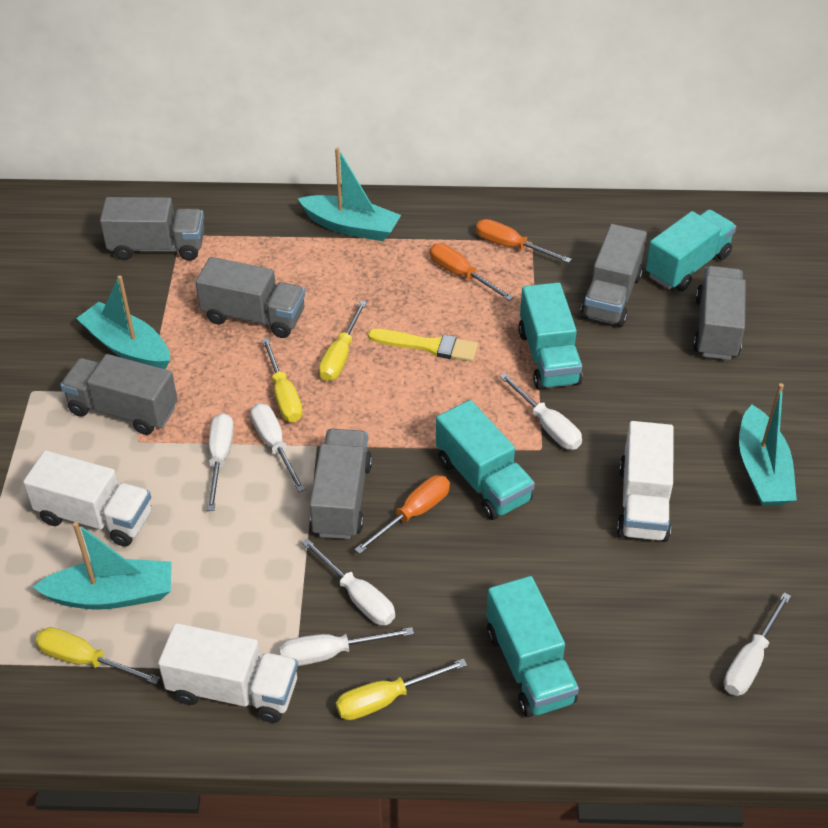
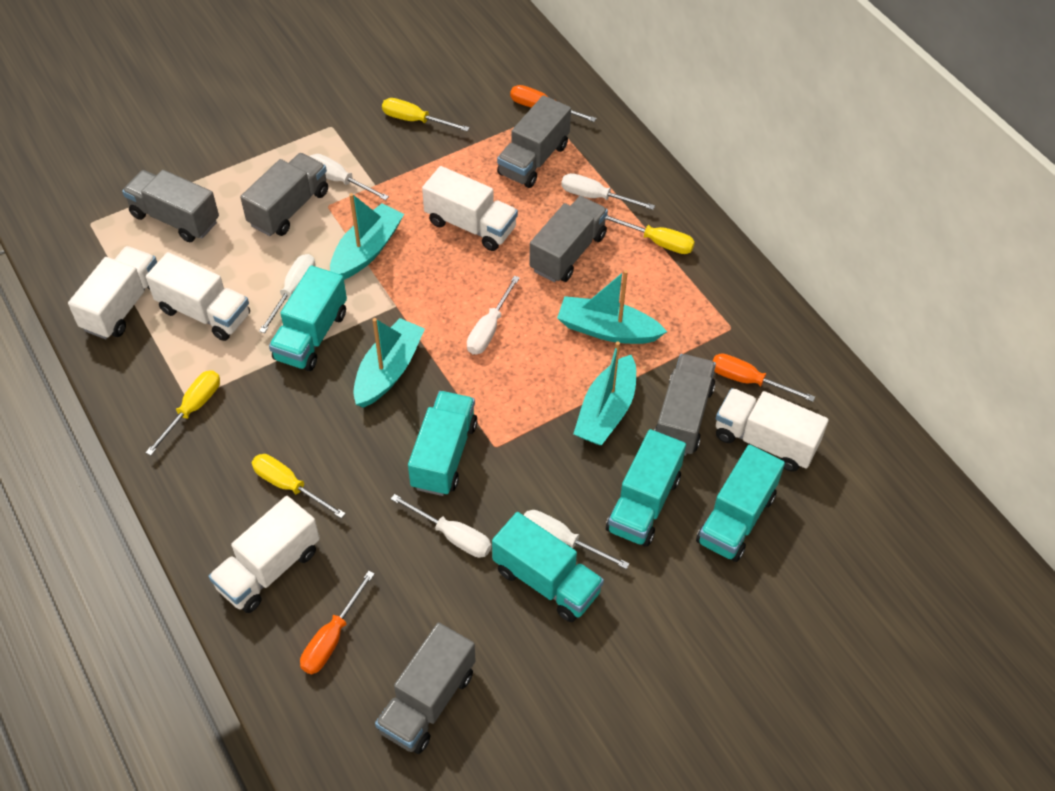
turquoise truck: [436,400,535,520] [486,576,579,717] [518,282,582,390] [645,209,736,291] = 4 -> [269,266,347,371] [408,391,478,496] [492,512,604,622] [606,429,686,547] [696,445,785,562] = 5
white truck: [23,450,151,547] [158,623,298,723] [617,421,674,542] = 3 -> [68,246,157,339] [146,252,250,341] [209,496,320,613] [422,166,518,251] [716,388,829,472] = 5
yellow brush: [368,329,478,362] = 1 -> none = 0

